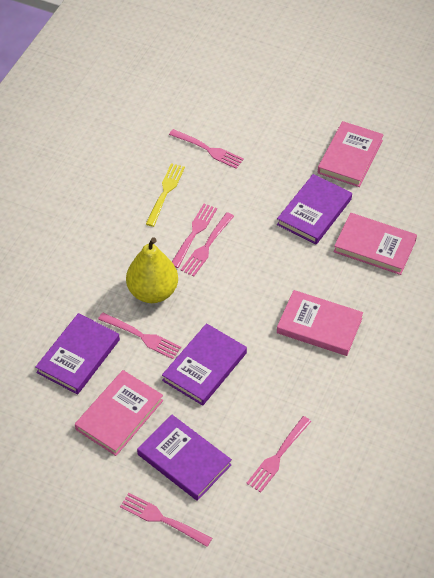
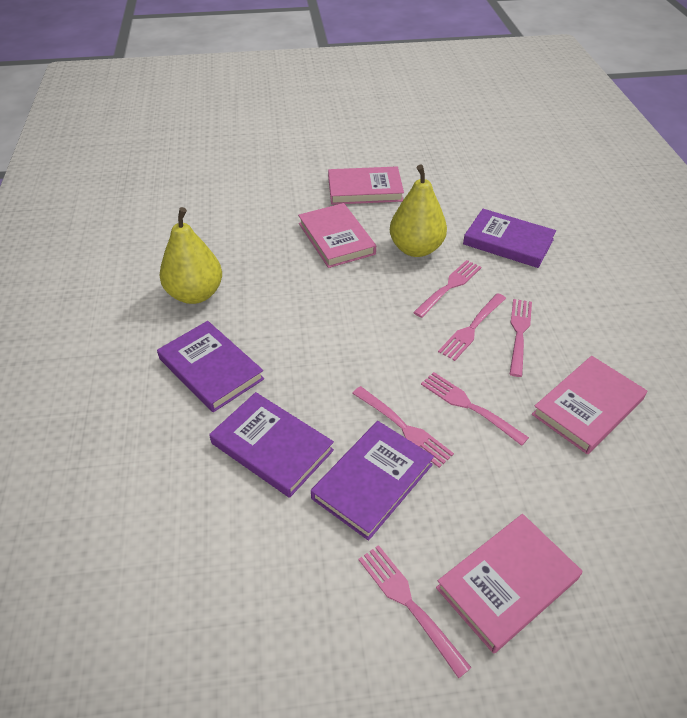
yellow fork: [146,163,185,227] = 1 -> none = 0
yellow pear: [126,237,178,303] = 1 -> [159,207,222,304] [390,165,447,257] = 2

